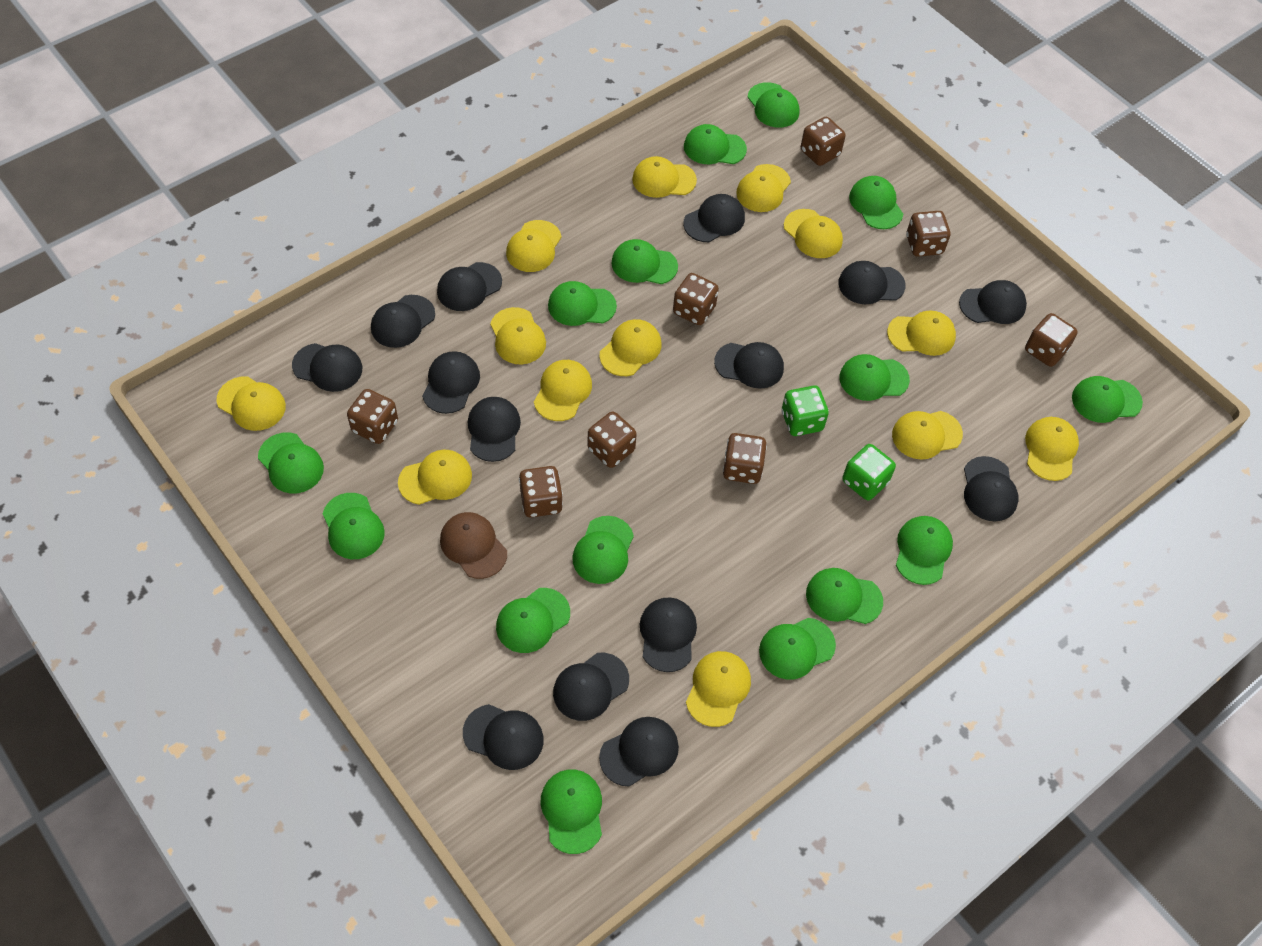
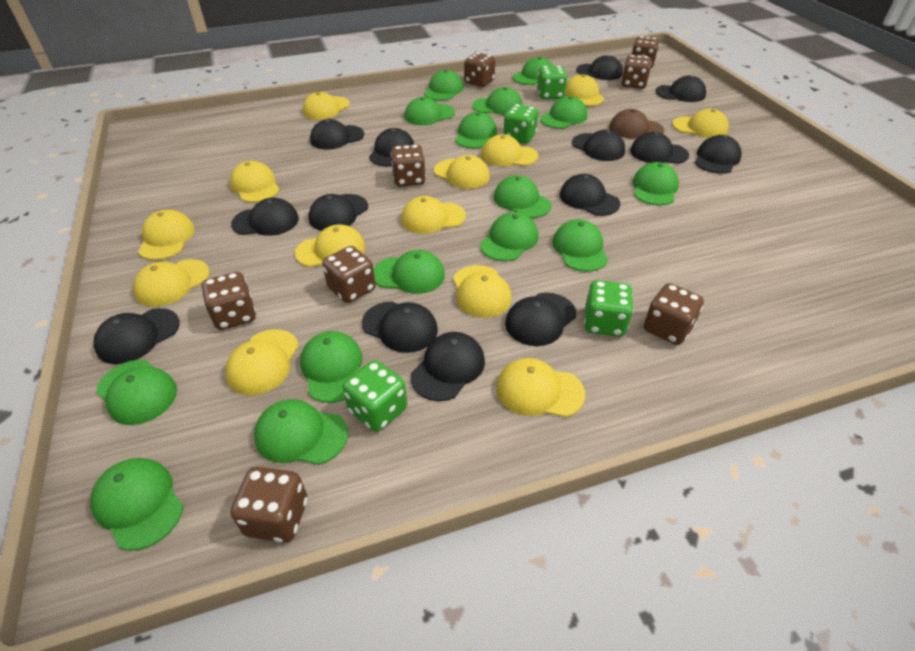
green dice: [782,385,829,436] [842,444,896,500] = 2 -> [343,360,407,432] [503,104,538,144] [537,66,567,100] [584,280,634,337] = 4

